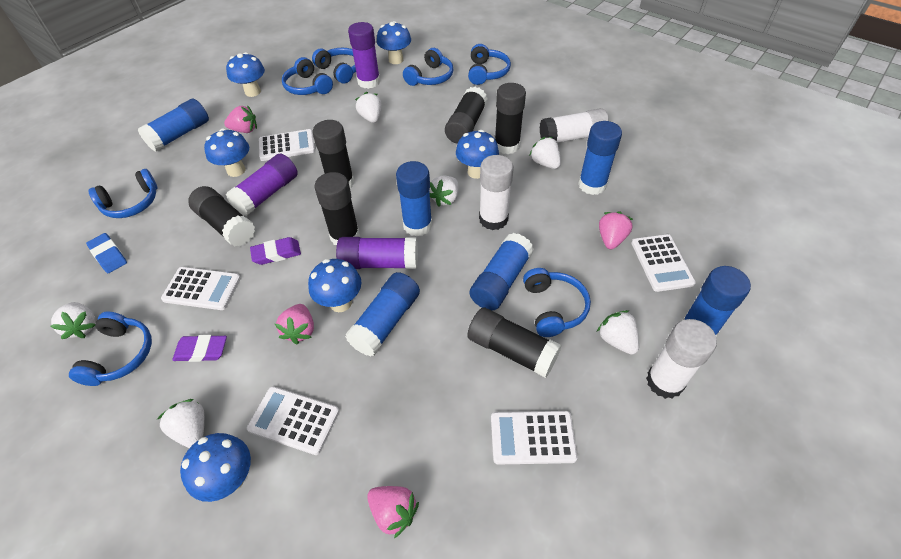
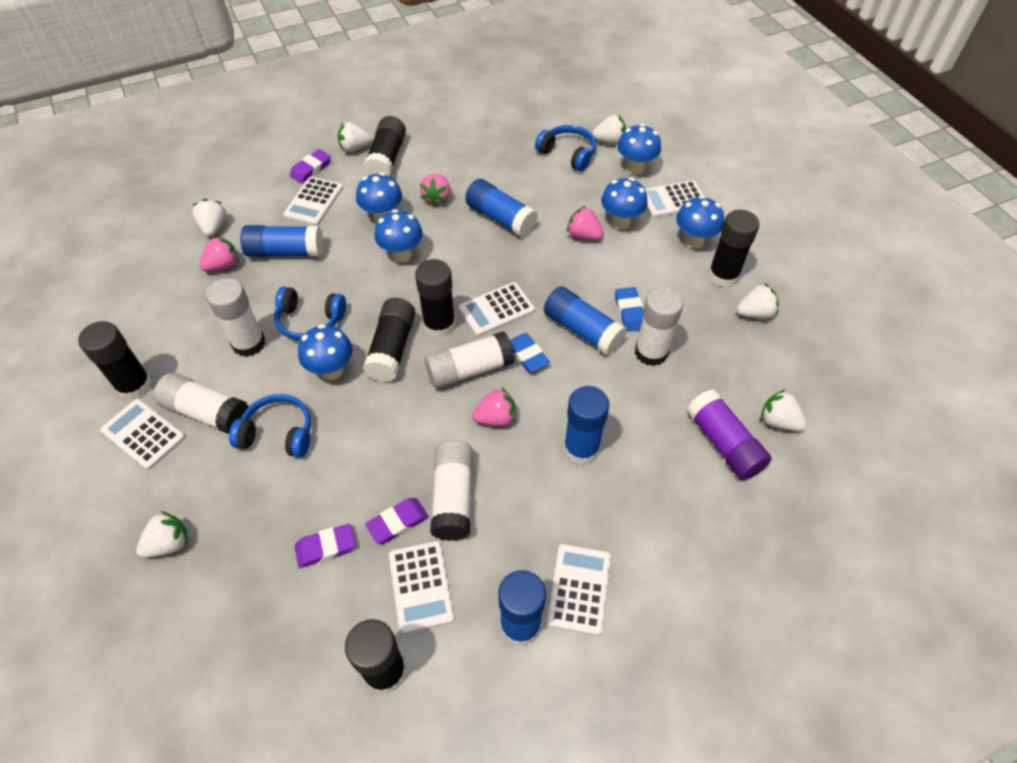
blue eraser: [86,233,127,273] = 1 -> [510,333,550,373] [615,287,643,332] = 2
blue glue stick: [138,99,209,151] [345,272,420,357] [396,161,432,237] [470,233,534,311] [578,121,622,195] [682,266,751,336] = 6 -> [240,225,323,257] [465,179,538,237] [498,570,546,646] [544,286,627,356] [564,386,609,465] = 5
blue headphones: [69,311,152,386] [88,169,158,218] [282,57,333,95] [312,48,356,83] [403,48,453,86] [468,44,511,85] [523,268,591,337] = 7 -> [229,394,311,458] [274,287,346,341] [535,125,596,171] = 3
purple eraser: [172,335,227,362] [250,237,301,265] = 2 -> [290,149,331,183] [294,524,356,568] [365,498,429,544] = 3
purple glue stick: [226,153,298,216] [336,237,418,269] [348,22,380,89] = 3 -> [686,389,772,480] = 1
white calculator: [161,267,241,310] [247,386,339,455] [259,129,315,161] [491,411,578,465] [631,234,696,292] = 5 -> [100,399,185,470] [283,177,343,226] [389,541,454,633] [459,282,535,336] [547,544,611,636] [645,180,704,218] = 6
white glue stick: [479,155,514,230] [539,108,609,143] [646,319,717,399] = 3 -> [154,373,249,434] [206,278,266,357] [425,331,515,389] [430,440,473,541] [635,287,683,366] = 5

